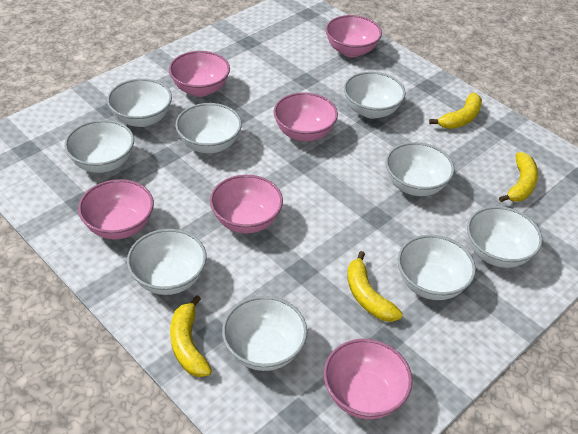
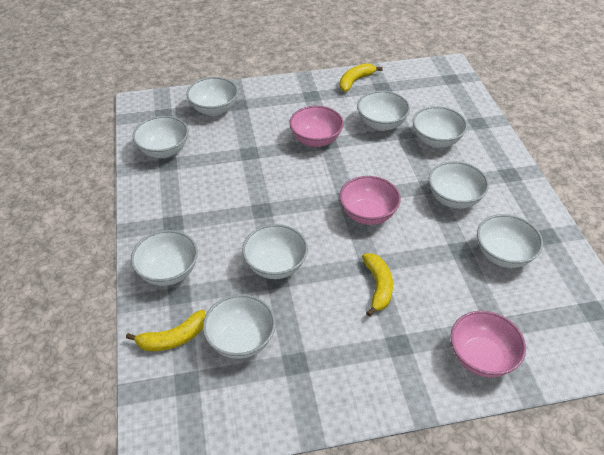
pink bowl: [78,179,154,239] [169,51,230,97] [210,175,283,233] [273,92,338,142] [324,339,413,419] [325,15,382,57] = 6 -> [289,106,344,147] [339,176,401,225] [450,311,526,377] = 3
yellow banana: [170,295,212,377] [347,251,403,322] [429,93,482,129] [499,152,538,202] = 4 -> [126,310,206,351] [339,63,383,92] [362,253,393,317] = 3

